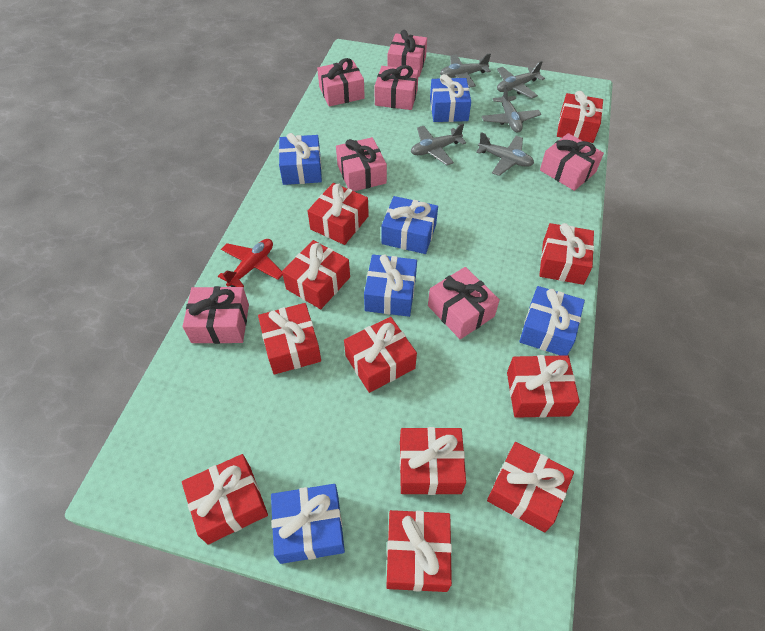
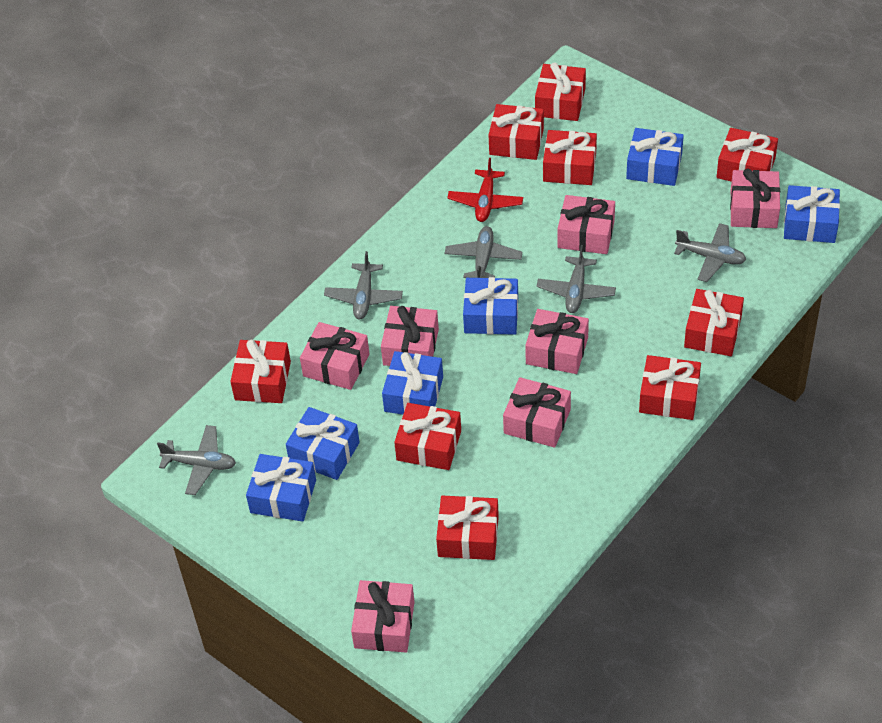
red gift: [182,454,268,544] [258,303,321,375] [282,240,350,309] [308,183,369,245] [344,317,417,393] [386,510,452,592] [400,427,466,495] [487,442,574,533] [507,355,580,418] [539,223,594,285] [557,91,603,143] = 11 -> [230,340,291,403] [394,403,461,470] [436,496,499,560] [489,104,544,160] [535,62,586,121] [543,130,597,185] [639,355,701,420] [684,289,744,356] [717,128,778,182] = 9

